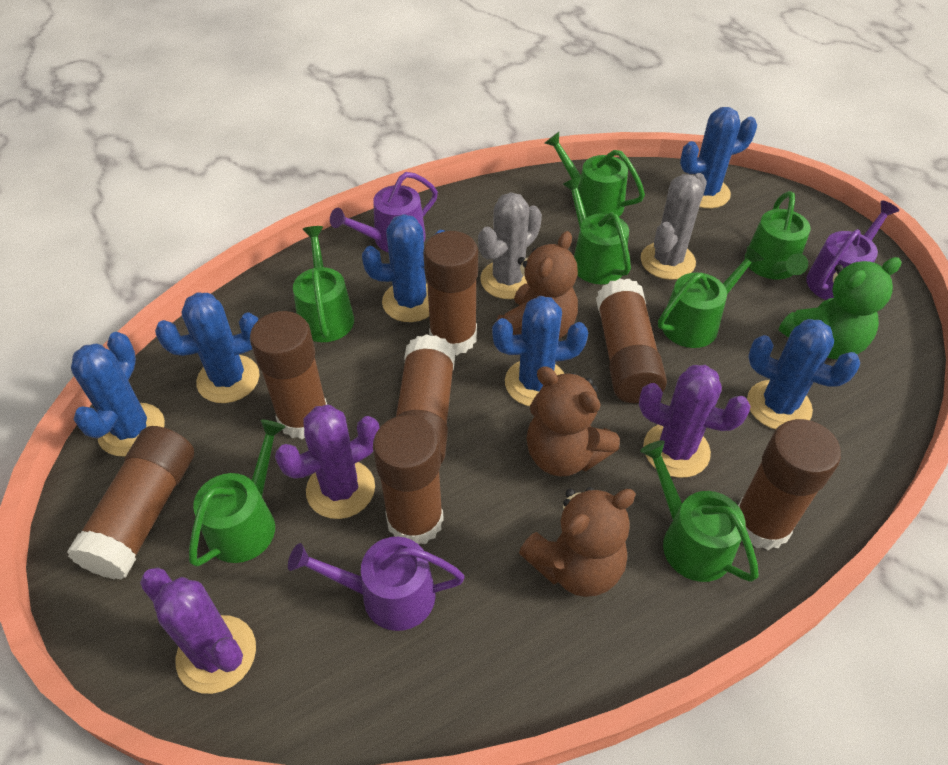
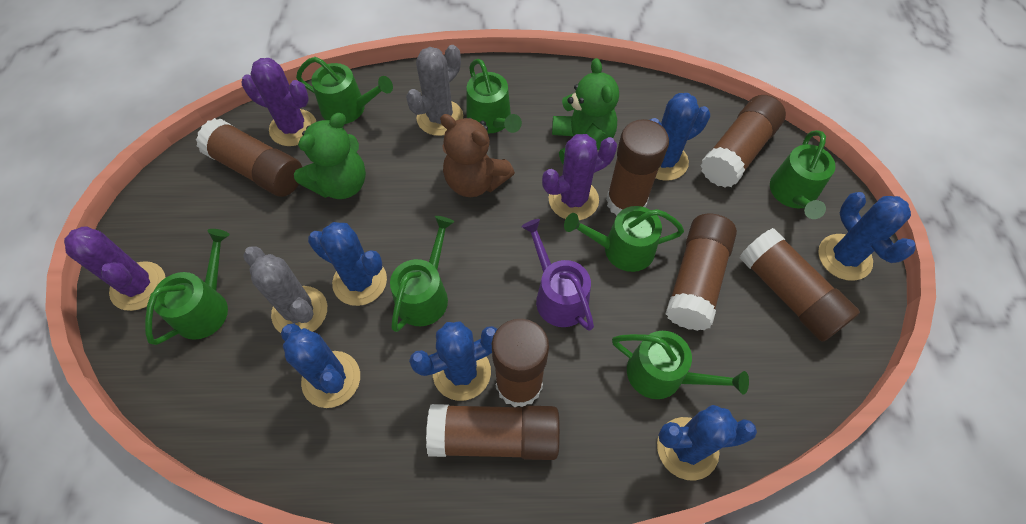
brown teddy bear: [497,231,578,339] [519,487,636,597] [527,367,620,476] = 3 -> [440,114,515,197] = 1
green teddy bear: [779,257,902,359] = 1 -> [294,113,366,199] [552,58,619,165] = 2
purple watering can: [288,537,465,631] [330,172,438,252] [806,201,899,300] = 3 -> [521,219,594,331] = 1

